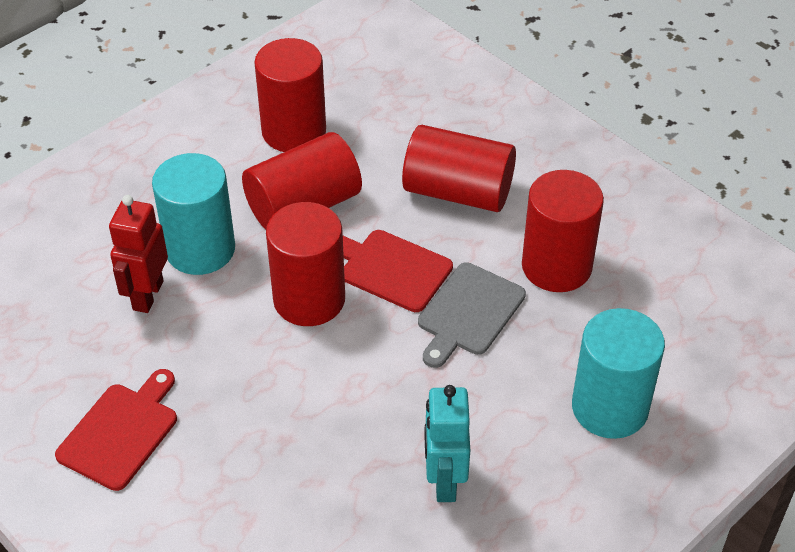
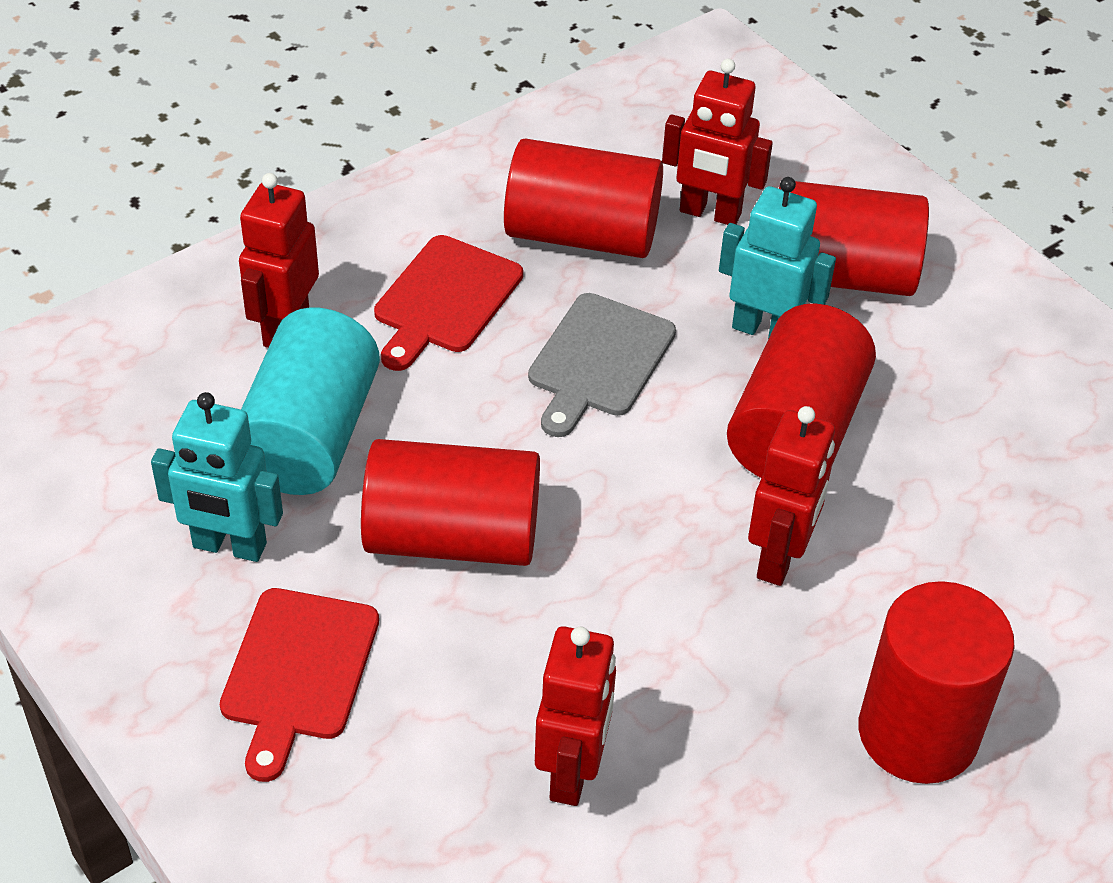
red robot: [109,195,168,313] = 1 -> [239,173,319,348] [535,626,616,806] [662,59,773,225] [748,406,835,586] = 4
turquoise cylinder: [152,153,235,275] [572,308,665,439] = 2 -> [241,307,380,495] = 1
turquoise robot: [424,385,470,502] = 1 -> [151,392,283,562] [719,177,836,339] = 2

